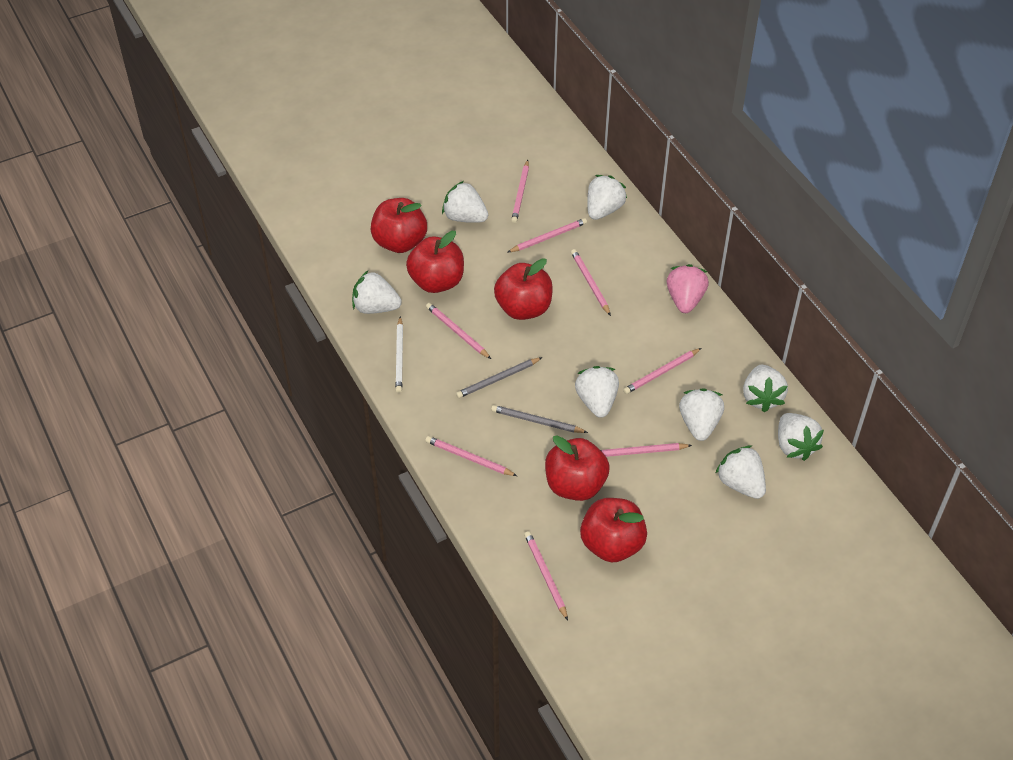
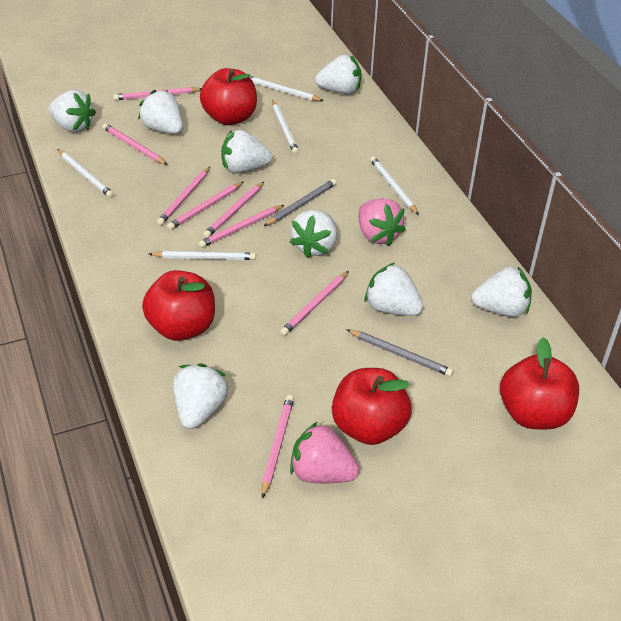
pink strawberry: [666,264,709,313] = 1 -> [290,422,359,483] [359,198,406,246] = 2
red apple: [371,198,427,253] [406,231,464,293] [494,258,553,320] [545,435,610,501] [580,498,647,563] = 5 -> [142,270,215,341] [200,68,257,125] [332,368,412,445] [500,337,579,430] = 4
white pencil: [395,317,403,393] = 1 -> [57,149,114,198] [149,251,256,260] [249,76,324,101] [272,100,299,154] [370,156,419,215] = 5

